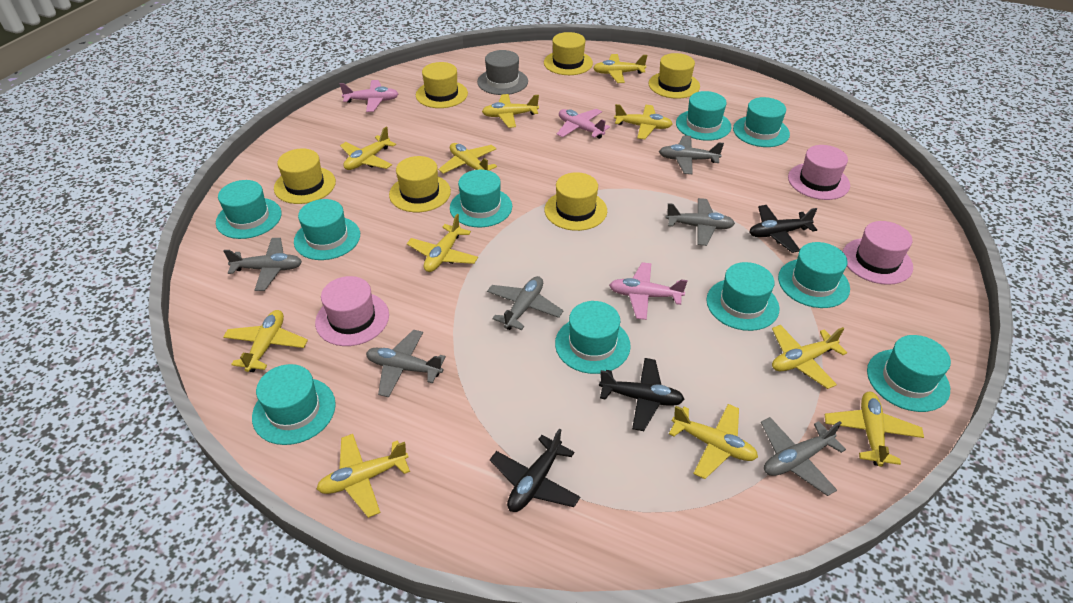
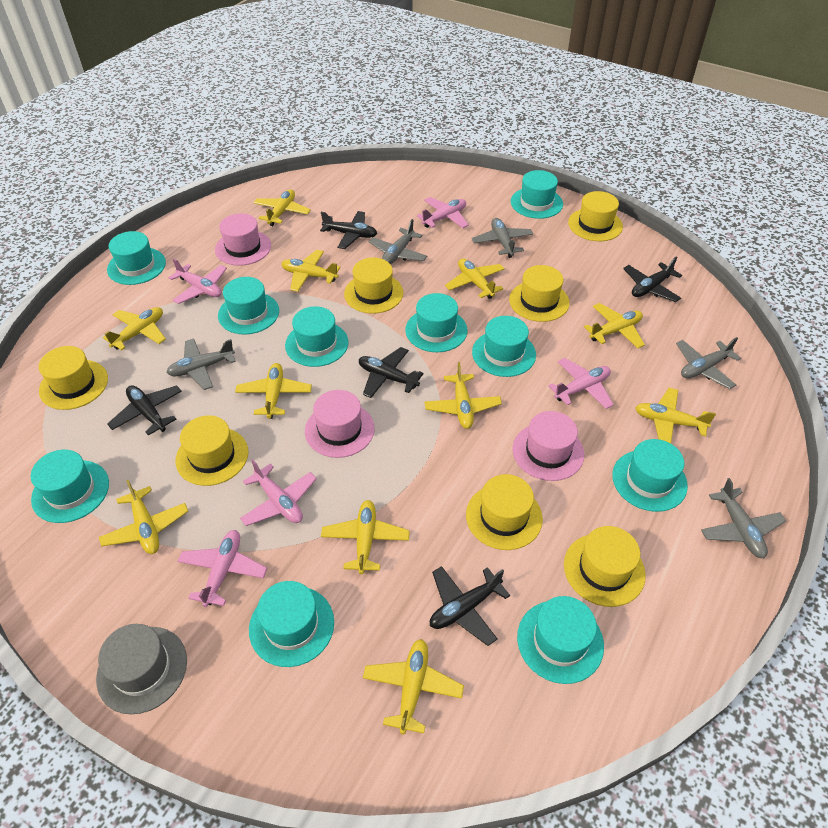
black plane: [490,428,580,512] [599,358,685,431] [750,205,817,253] = 3 -> [107,385,182,436] [320,211,377,249] [359,347,424,398] [430,566,510,646] [623,256,682,302] = 5
grey plane: [223,238,302,291] [366,330,446,397] [487,276,563,330] [659,135,724,174] [666,198,735,246] [761,417,846,496] = 6 -> [166,339,236,390] [368,219,427,264] [472,218,533,258] [676,337,741,389] [701,478,786,558] = 5
pink plane: [340,80,398,112] [556,109,610,139] [609,262,687,320] = 3 -> [169,258,227,304] [177,530,268,607] [240,460,317,526] [417,197,469,228] [548,358,614,409] = 5
yellow hat: [274,148,336,204] [389,156,451,212] [416,62,468,108] [544,32,593,75] [545,172,607,231] [649,53,700,99] = 6 -> [39,346,108,410] [176,415,249,486] [344,257,403,314] [466,474,543,550] [509,265,569,322] [564,526,646,607] [568,191,623,241] = 7

